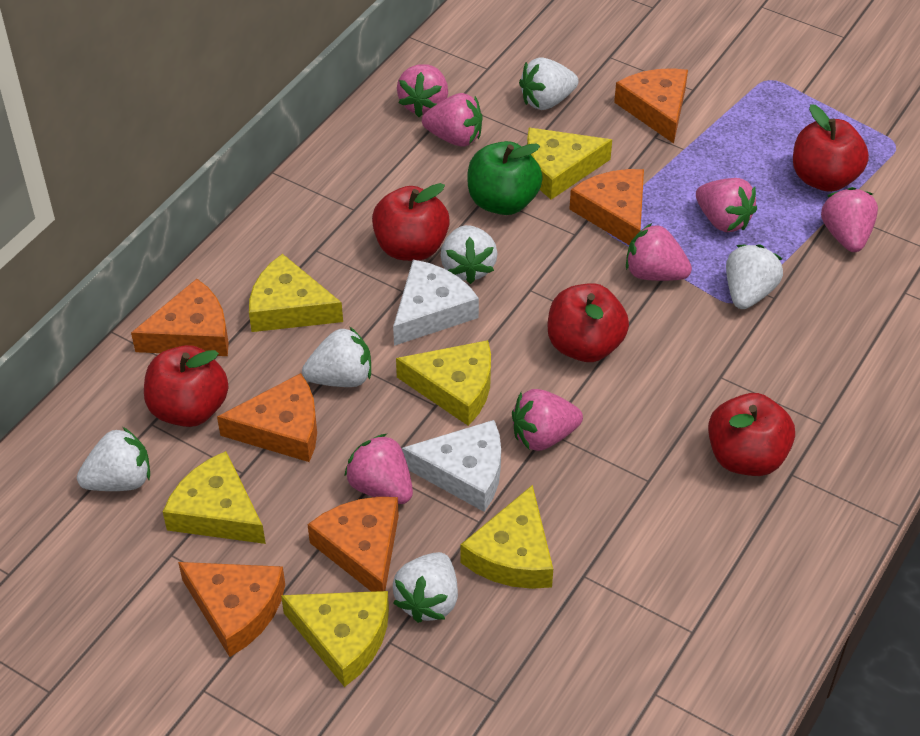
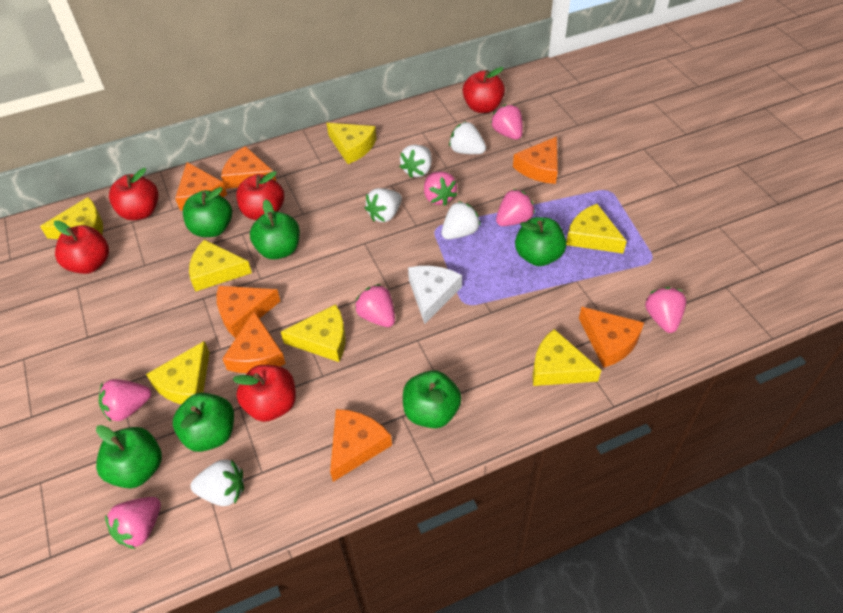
green apple: [468,141,543,215] = 1 -> [96,425,162,489] [173,393,234,452] [183,187,232,237] [250,199,300,259] [403,370,462,429] [515,217,567,266] = 6
orange cheese: [131,279,229,356] [178,562,285,657] [217,373,317,462] [308,497,399,592] [569,169,644,245] [614,68,688,144] = 6 -> [175,162,227,211] [217,286,280,338] [221,146,276,189] [222,311,286,373] [330,409,392,482] [513,136,558,184] [579,307,644,368] = 7
white cheese: [393,259,479,346] [402,420,501,512] = 2 -> [408,266,462,324] = 1
white strawberry: [77,427,150,491] [302,327,371,387] [393,552,458,623] [440,225,498,284] [519,57,579,110] [726,245,783,309] = 6 -> [190,459,244,506] [365,188,402,222] [400,145,432,178] [442,201,481,239] [449,121,486,154] = 5
yellow cheese: [163,451,266,544] [249,254,343,332] [281,591,389,687] [396,340,491,426] [461,485,553,589] [527,128,612,200] = 6 -> [40,197,103,239] [146,341,210,404] [189,240,252,292] [281,304,346,362] [327,123,377,164] [533,329,601,386] [566,204,627,253] = 7

